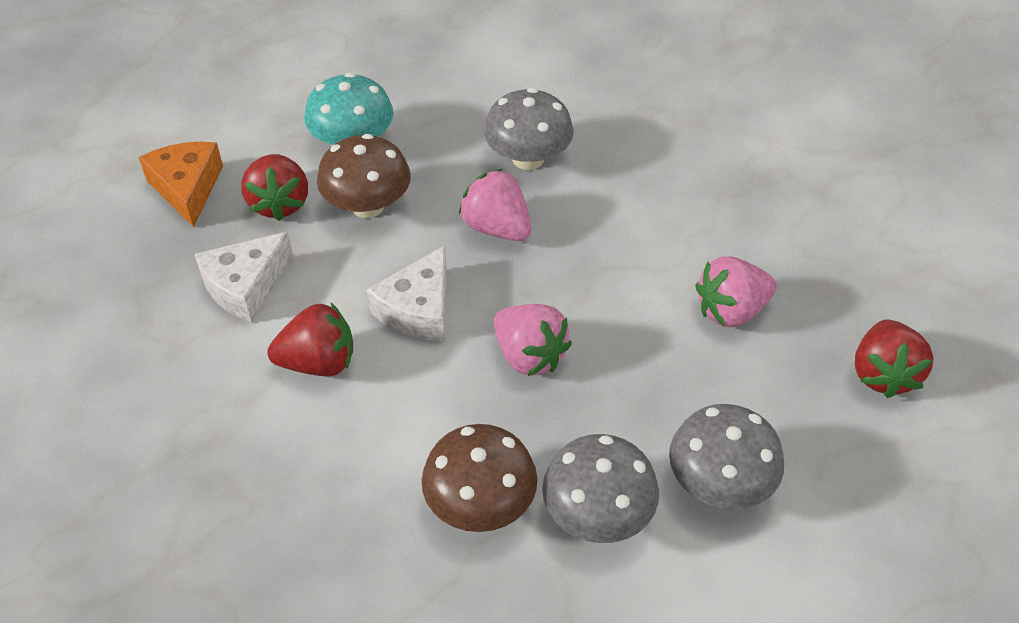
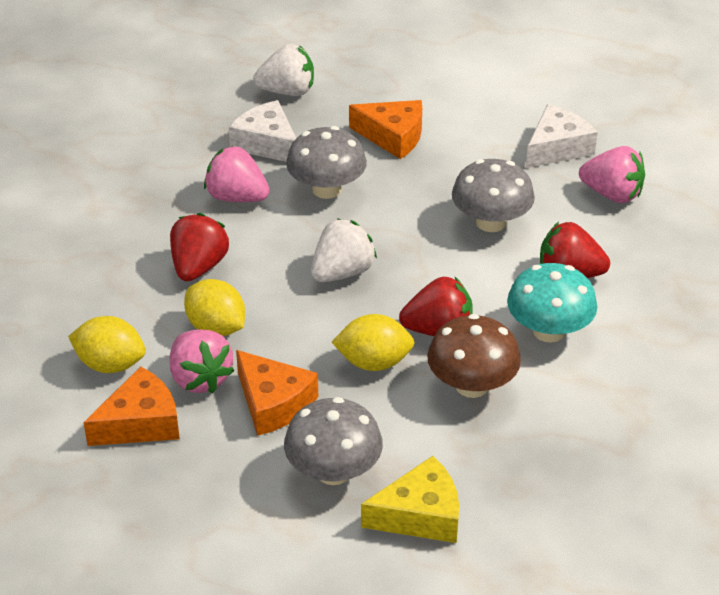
brown mushroom: [317,134,411,218] [422,424,538,532] = 2 -> [427,314,521,398] = 1
orange cheese: [139,142,223,227] = 1 -> [83,366,180,446] [236,350,318,436] [349,100,422,159] = 3
white strawberry: none = 0 -> [253,44,314,96] [311,218,377,282] = 2
yellow cheese: none = 0 -> [361,456,459,543] = 1
yellow lemon: none = 0 -> [68,316,146,373] [184,279,245,336] [332,314,415,371] = 3

